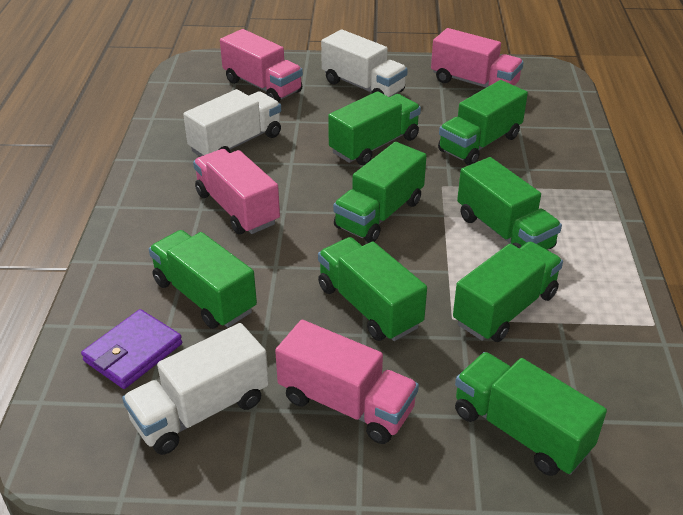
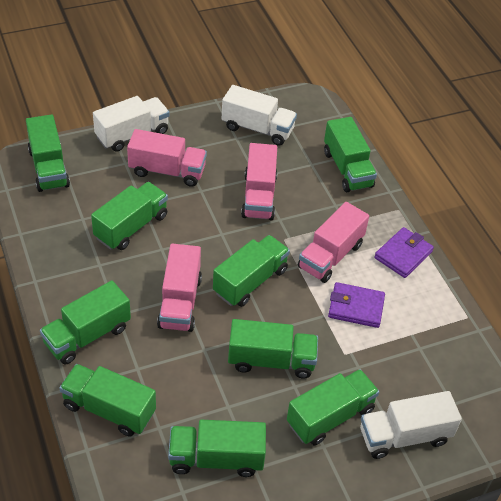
green truck: [149,230,257,329] [318,237,427,341] [328,91,421,165] [333,142,427,243] [438,80,528,165] [453,242,563,342] [455,352,607,476] [457,157,562,250] = 8 -> [26,114,70,192] [40,281,131,364] [59,364,156,437] [91,182,168,250] [168,420,266,477] [213,235,290,307] [228,319,318,378] [287,369,379,446] [324,117,377,192] = 9
purple wallet: [81,309,182,389] = 1 -> [328,282,385,328] [374,227,434,278] = 2

